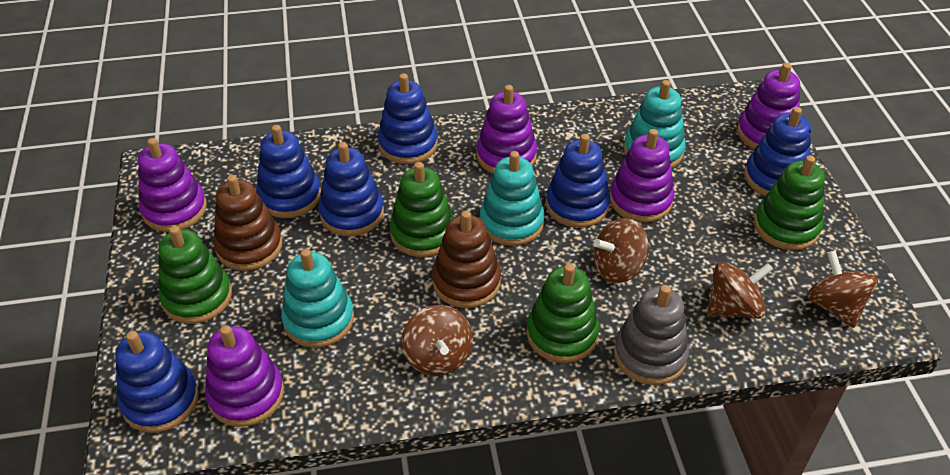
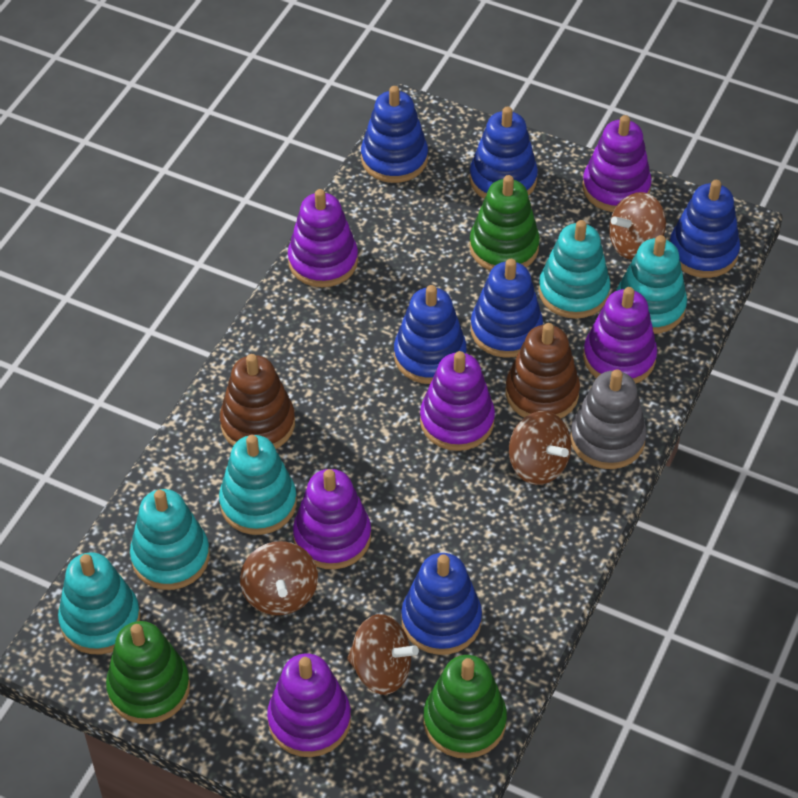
green stacking toy: [158,226,232,324] [390,162,454,257] [527,263,599,363] [754,155,825,250] = 4 -> [106,621,190,724] [423,655,507,759] [470,175,540,271] = 3
purple stacking toy: [138,138,207,232] [205,325,284,427] [476,85,537,174] [610,129,675,223] [737,63,800,149] = 5 -> [267,653,351,757] [288,189,358,287] [293,469,371,569] [420,351,495,451] [583,115,652,212] [583,287,657,384] = 6
turquoise stacking toy: [281,249,354,348] [480,151,545,246] [624,80,686,168] = 3 -> [58,552,141,654] [130,489,210,590] [219,435,297,535] [538,220,610,319] [616,235,687,334] = 5

